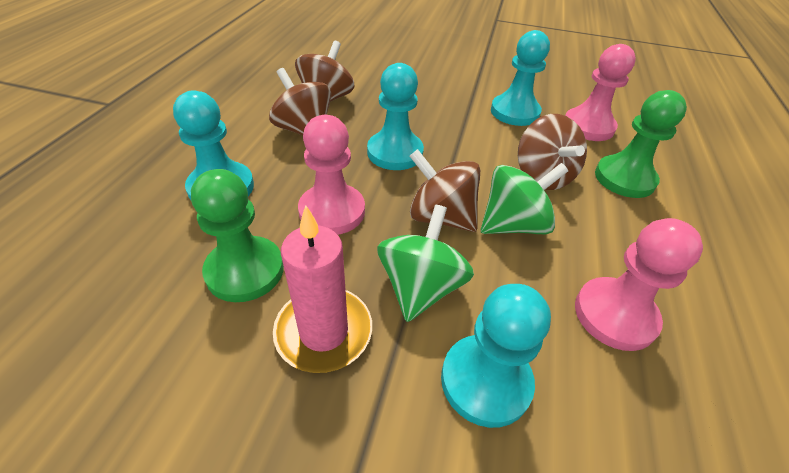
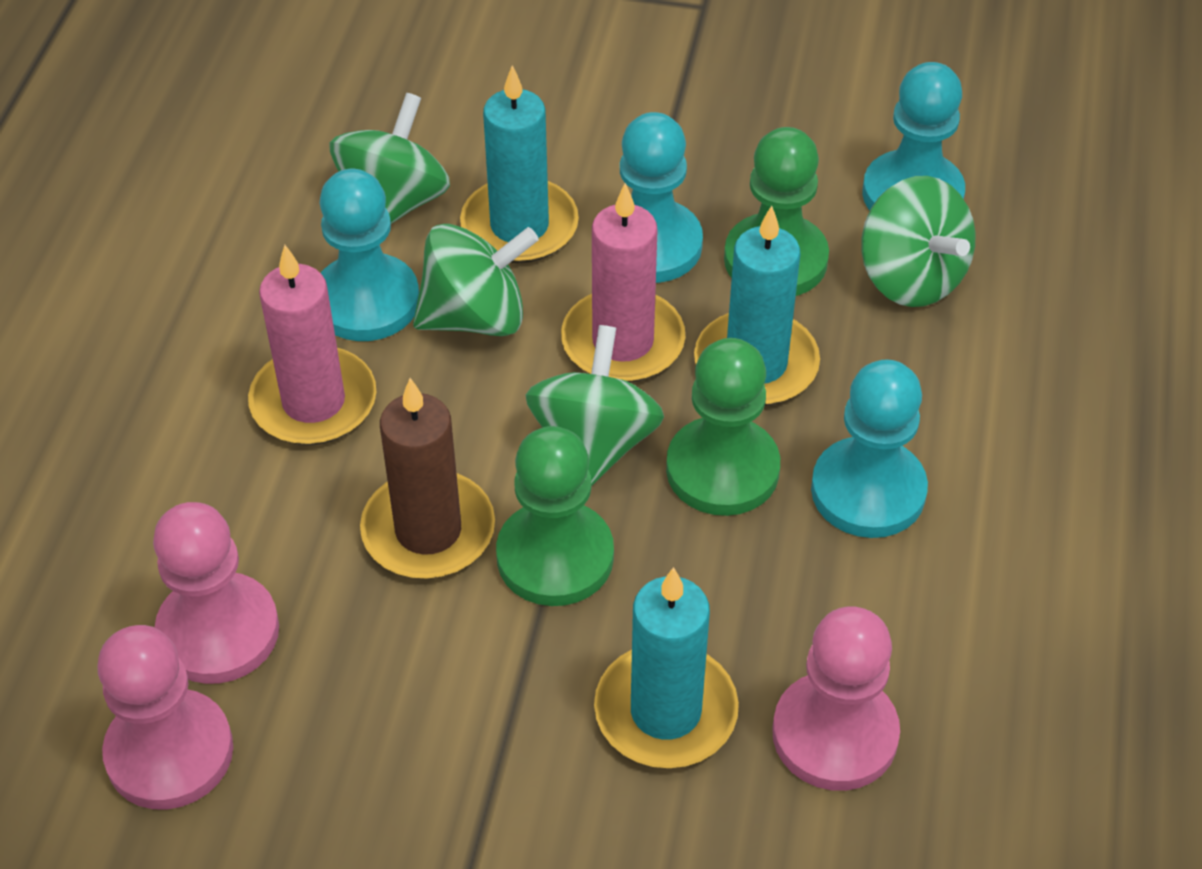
brown candle: none = 0 -> [360,378,495,579] = 1
brown spinning top: [269,68,331,136] [295,41,354,102] [410,149,480,232] [518,114,587,190] = 4 -> none = 0
green pawn: [191,169,284,302] [595,90,687,198] = 2 -> [496,426,614,606] [666,338,780,516] [724,127,829,296] = 3
green spinning top: [377,205,474,322] [481,163,568,234] = 2 -> [330,93,450,224] [413,224,539,336] [526,325,664,486] [861,176,976,307] = 4
pink candle: [273,205,372,373] = 1 -> [248,245,377,445] [561,183,685,383] = 2
turquoise candle: none = 0 -> [460,65,579,263] [594,567,739,768] [694,206,820,406] = 3

